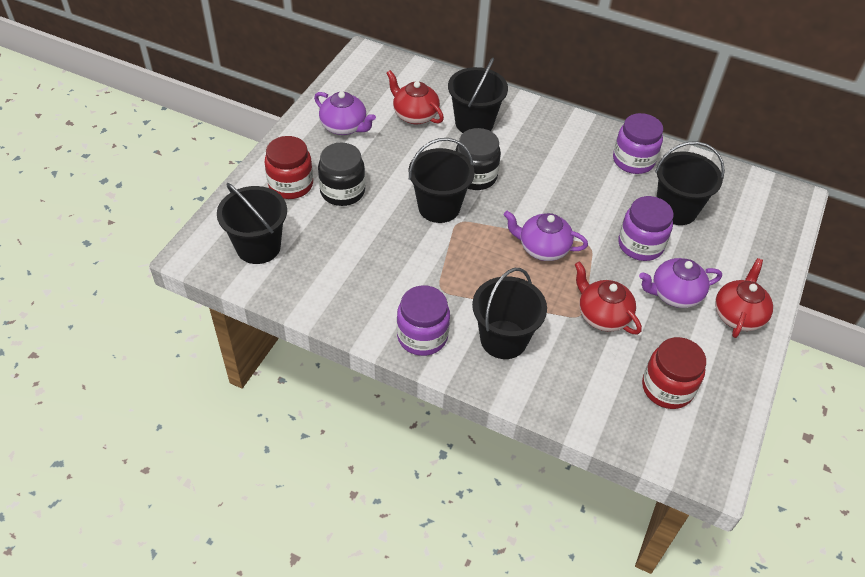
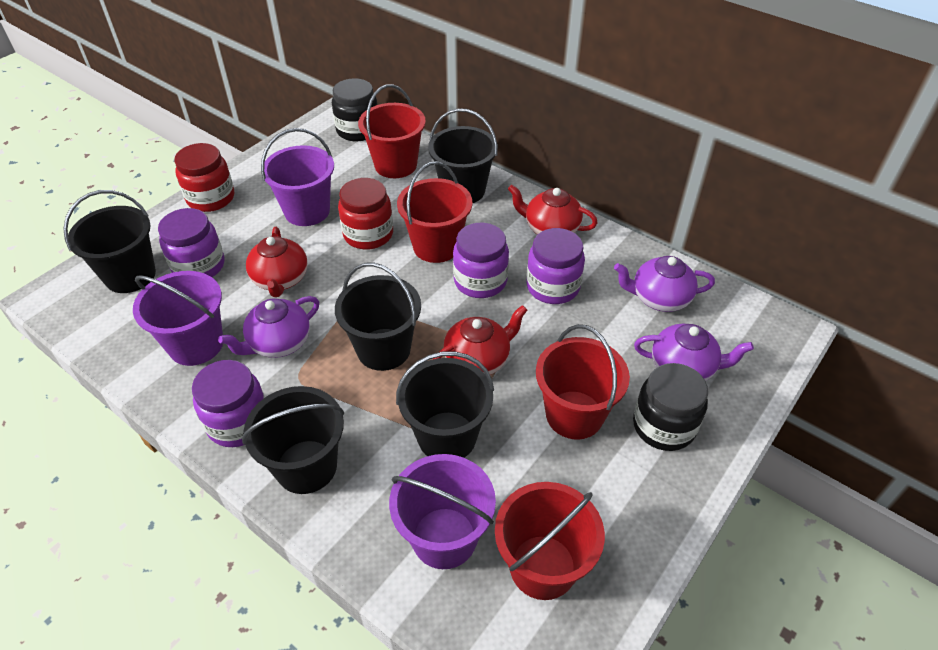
purple bucket: none = 0 -> [133,271,223,366] [261,128,334,226] [389,454,496,569] = 3
purple jar: [397,285,450,356] [613,113,663,174] [618,196,674,261] = 3 -> [158,208,225,277] [192,360,265,447] [453,223,509,298] [526,228,585,304] = 4
red bucket: none = 0 -> [358,84,426,178] [397,161,472,263] [495,482,605,600] [536,324,630,439] = 4

